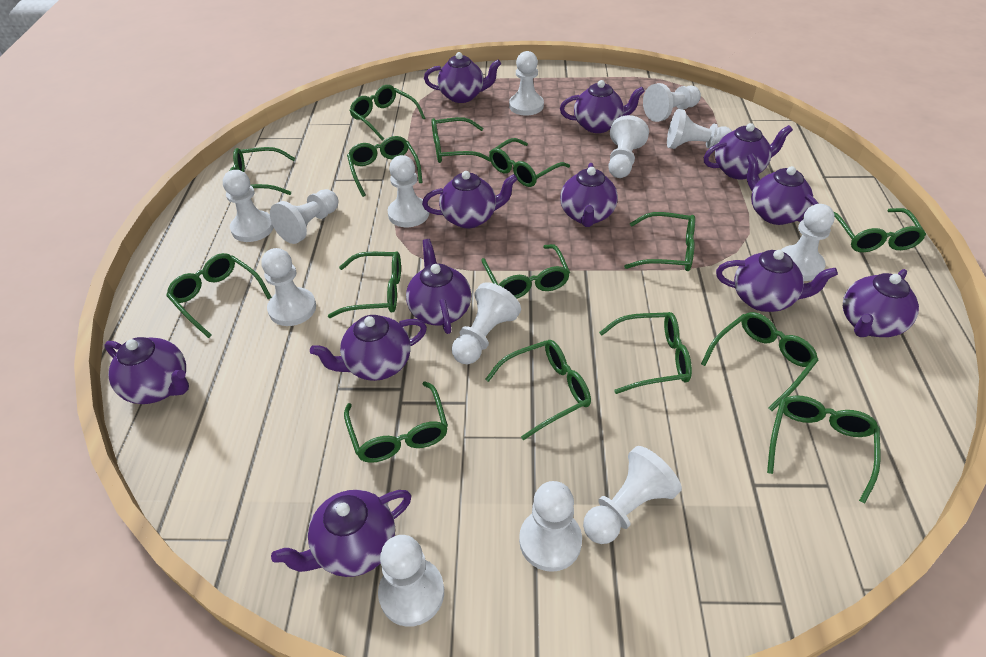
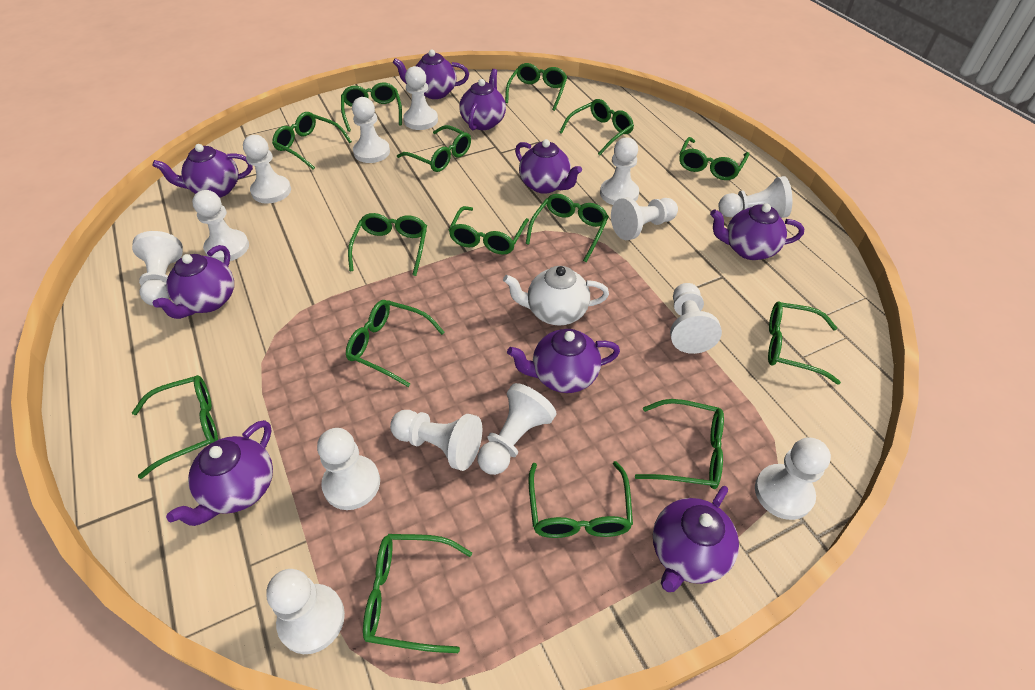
purple teapot: [104,337,189,404] [271,490,412,577] [310,315,427,381] [406,239,471,334] [422,171,517,228] [424,52,501,103] [560,80,645,133] [560,163,618,227] [704,123,793,180] [716,250,838,312] [747,153,819,225] [843,269,919,337] = 12 -> [152,144,253,197] [153,245,234,319] [166,420,273,526] [393,50,469,99] [459,69,506,130] [507,329,620,393] [515,139,582,194] [653,486,739,592] [710,203,804,260] = 9
white pawn: [223,170,274,242] [261,248,316,326] [270,189,339,244] [378,535,444,627] [387,155,429,227] [452,282,521,364] [509,51,544,116] [519,481,582,572] [583,446,682,544] [608,115,649,178] [643,83,701,122] [667,109,732,149] [781,204,835,281] = 13 -> [132,231,183,306] [192,190,249,262] [243,135,291,204] [266,569,345,654] [317,428,380,510] [352,97,390,163] [390,410,482,471] [403,66,438,130] [477,383,556,475] [600,138,639,205] [611,197,678,240] [670,283,722,354] [718,176,792,218] [755,437,831,520] = 14
white teapot: none = 0 -> [503,266,609,325] = 1

